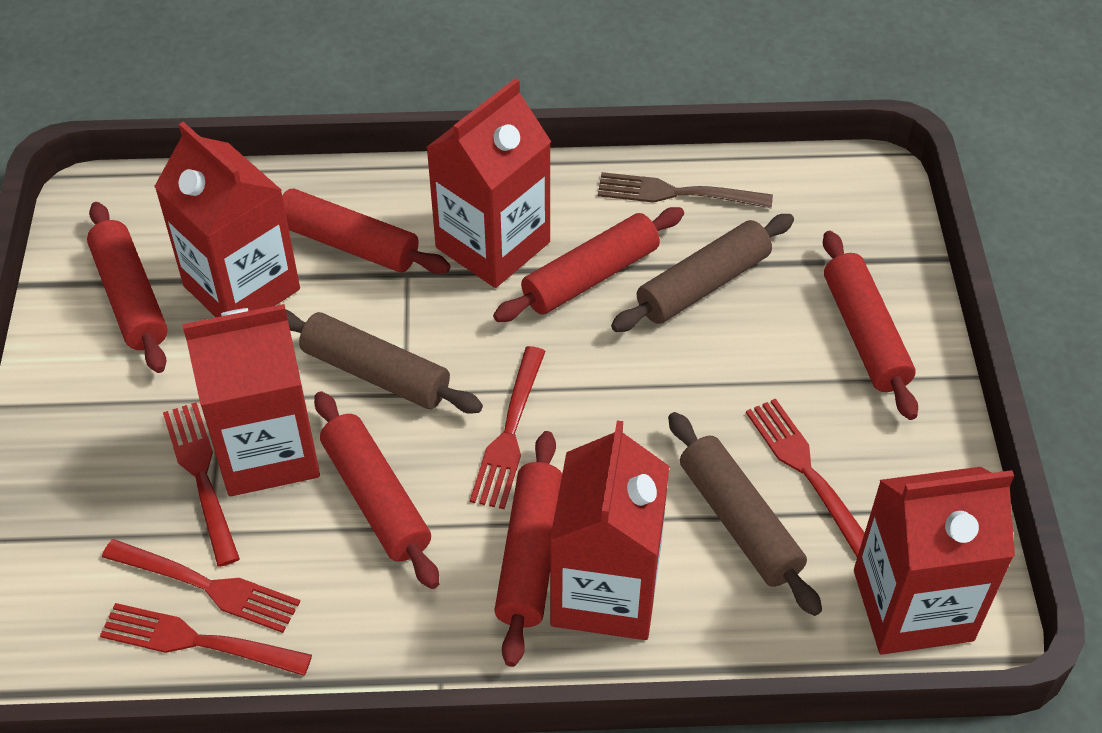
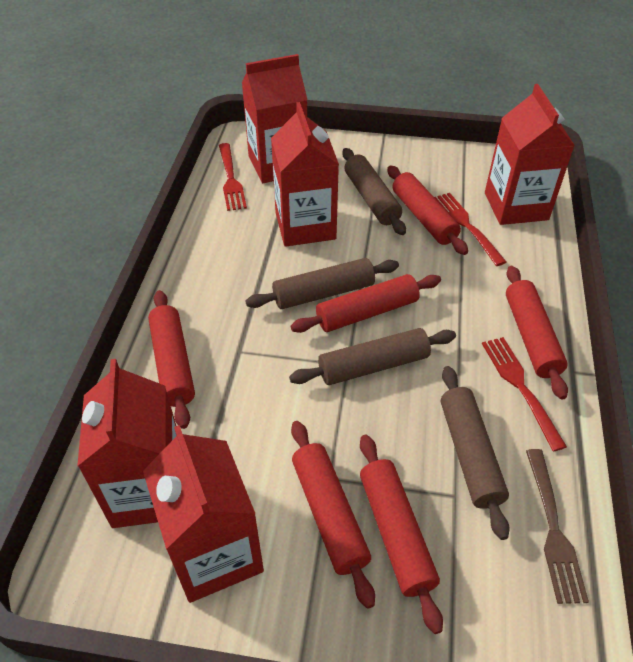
brown rolling pin: [286,310,483,413] [611,214,794,332] [668,412,822,616] = 3 -> [245,258,399,309] [289,328,456,385] [342,148,406,235] [441,366,510,540] = 4
red fork: [100,603,312,676] [102,539,300,633] [163,402,240,567] [470,346,546,509] [746,398,865,557] = 5 -> [219,143,247,211] [434,193,506,266] [482,337,567,452] = 3

